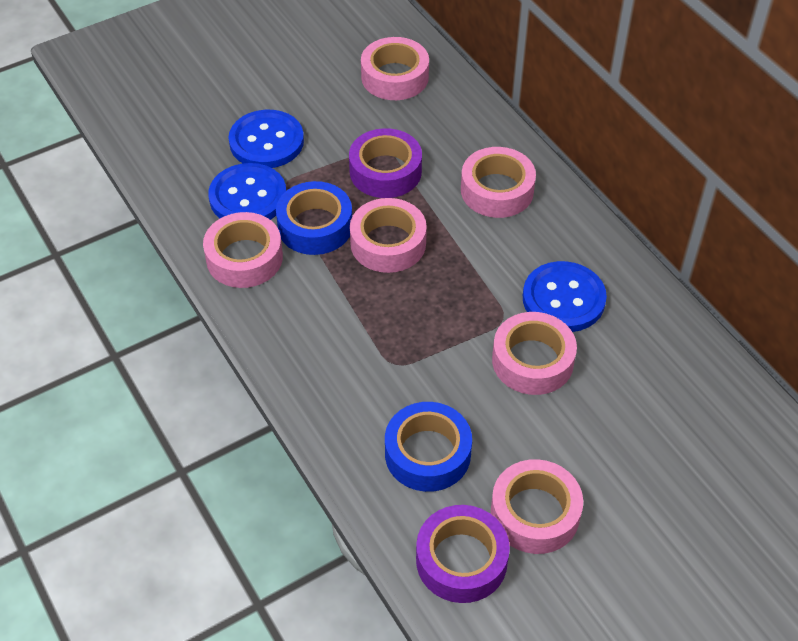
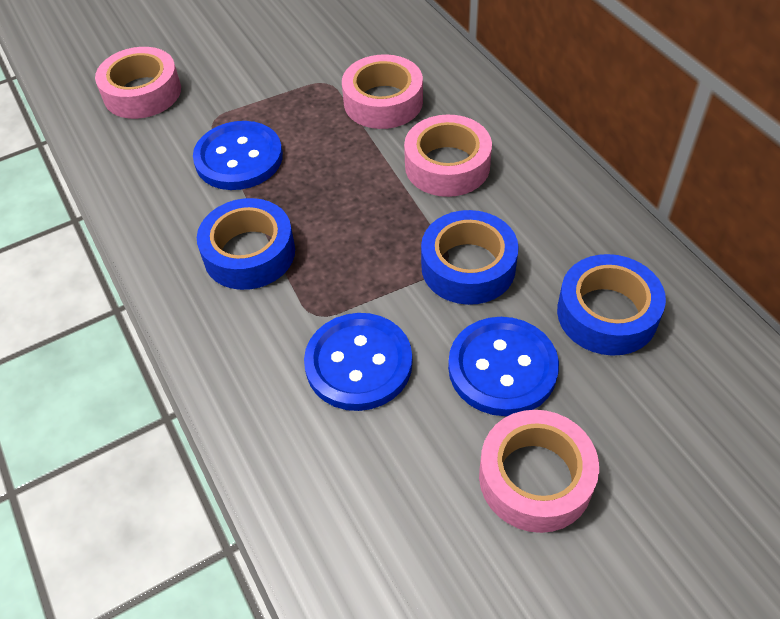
blue tape: [276,181,352,255] [385,402,472,492] = 2 -> [197,198,295,290] [421,210,519,305] [557,254,666,356] = 3
pink tape: [203,212,283,288] [350,198,427,273] [361,37,429,100] [461,147,536,218] [491,459,583,554] [492,312,577,395] = 6 -> [95,47,181,119] [342,54,423,129] [404,114,492,197] [479,410,599,533] = 4
purple tape: [349,128,422,198] [416,505,510,603] = 2 -> none = 0

